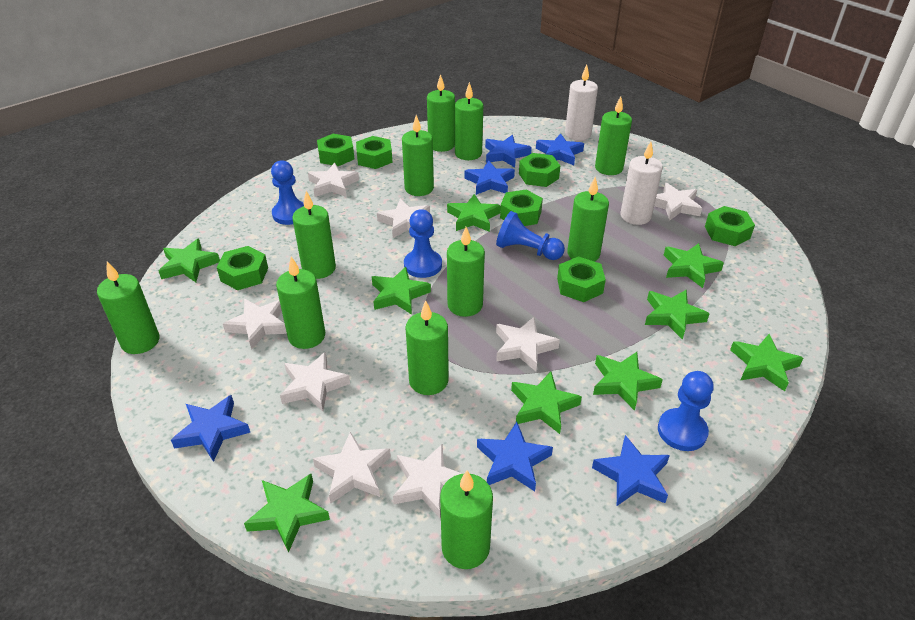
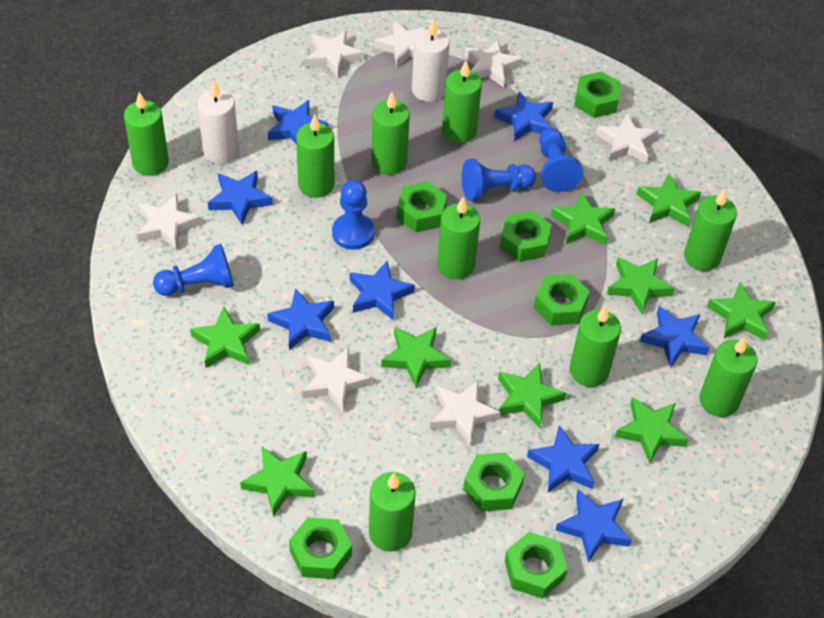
blue star: [171,395,250,462] [465,160,515,195] [477,422,553,491] [485,135,532,167] [536,133,584,165] [592,435,670,506] = 6 -> [208,171,273,225] [267,288,334,350] [268,100,328,145] [350,261,415,321] [494,91,553,141] [527,425,599,492] [556,489,632,562] [640,306,710,368] = 8
green candle: [97,262,160,354] [276,257,325,349] [292,191,336,279] [402,115,434,196] [405,300,449,395] [427,74,455,152] [440,471,493,569] [447,227,485,317] [455,82,483,160] [567,177,609,262] [595,96,632,175] = 11 -> [124,92,169,176] [296,114,334,198] [369,472,416,552] [371,92,410,175] [437,197,480,279] [442,61,482,143] [570,306,621,387] [684,189,737,271] [699,336,758,417] = 9
white star: [223,299,287,350] [280,352,350,412] [308,163,359,197] [313,432,391,503] [377,199,430,238] [393,444,463,518] [496,317,560,371] [654,183,702,221] = 8 -> [137,194,201,250] [303,347,372,412] [305,31,363,78] [374,21,428,67] [430,380,501,445] [465,40,522,87] [596,114,658,164] = 7

